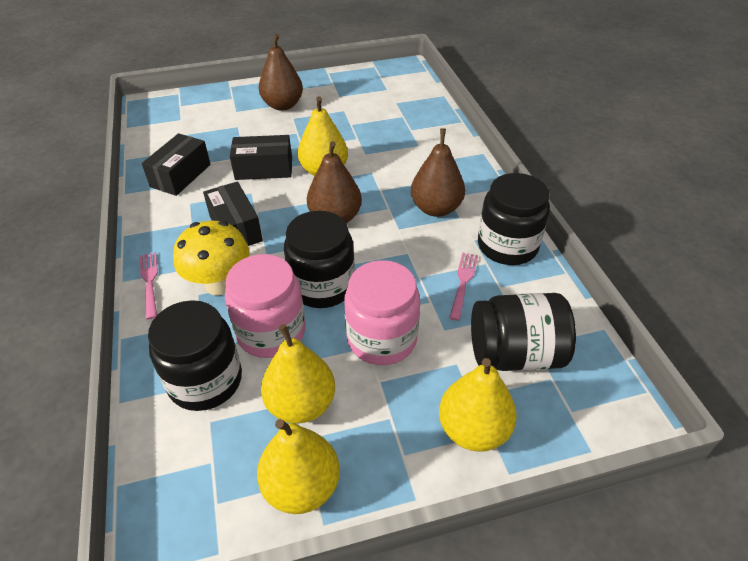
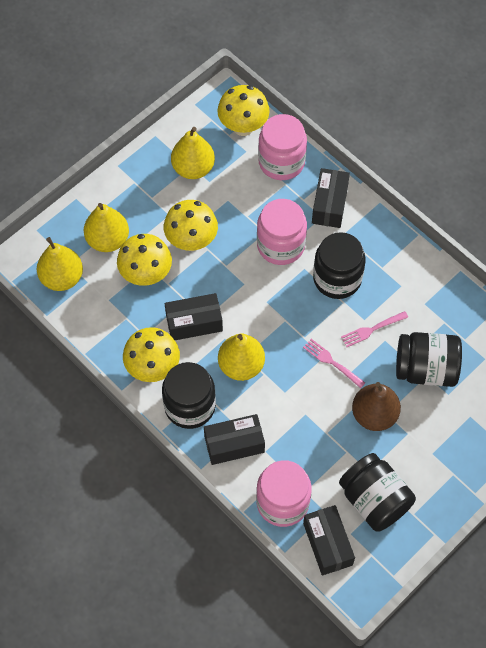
black box: [142,133,211,196] [203,181,263,246] [230,135,292,180] = 3 -> [165,293,223,340] [204,414,265,465] [303,505,355,575] [312,168,350,228] = 4
brown pear: [259,34,303,111] [307,141,362,223] [411,128,465,217] = 3 -> [352,382,401,431] = 1
pink jar: [225,254,305,358] [344,260,420,365] = 2 -> [256,460,312,527] [257,199,307,265] [258,114,307,180] = 3
yellow mushroom: [173,221,250,296] = 1 -> [117,234,172,286] [123,327,180,382] [164,200,218,251] [217,85,270,136] = 4

